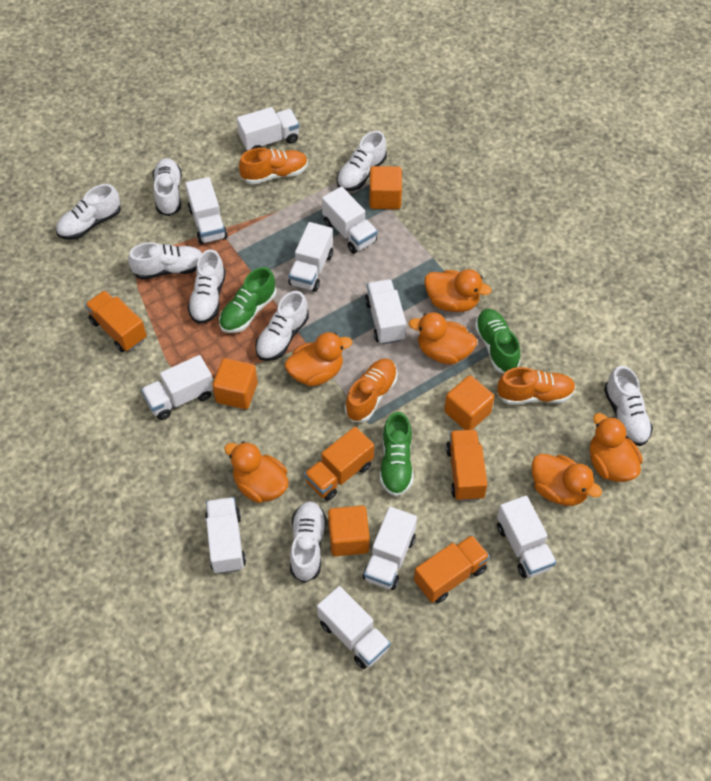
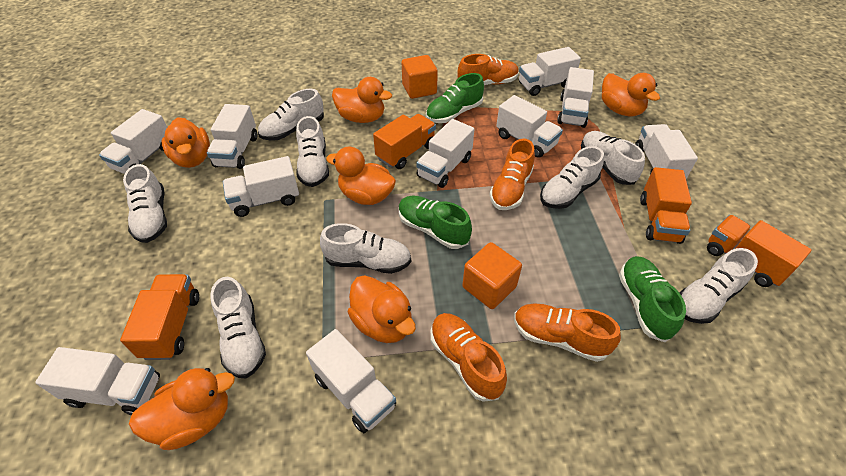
orange cube: [212,358,258,409] [328,505,370,556] [369,166,402,209] [444,375,494,430] = 4 -> [402,55,438,99] [462,242,522,309] = 2
orange shoe: [239,148,308,185] [345,358,397,422] [497,367,576,405] = 3 -> [431,313,507,402] [458,54,519,85] [489,139,535,210] [514,304,621,362] = 4

